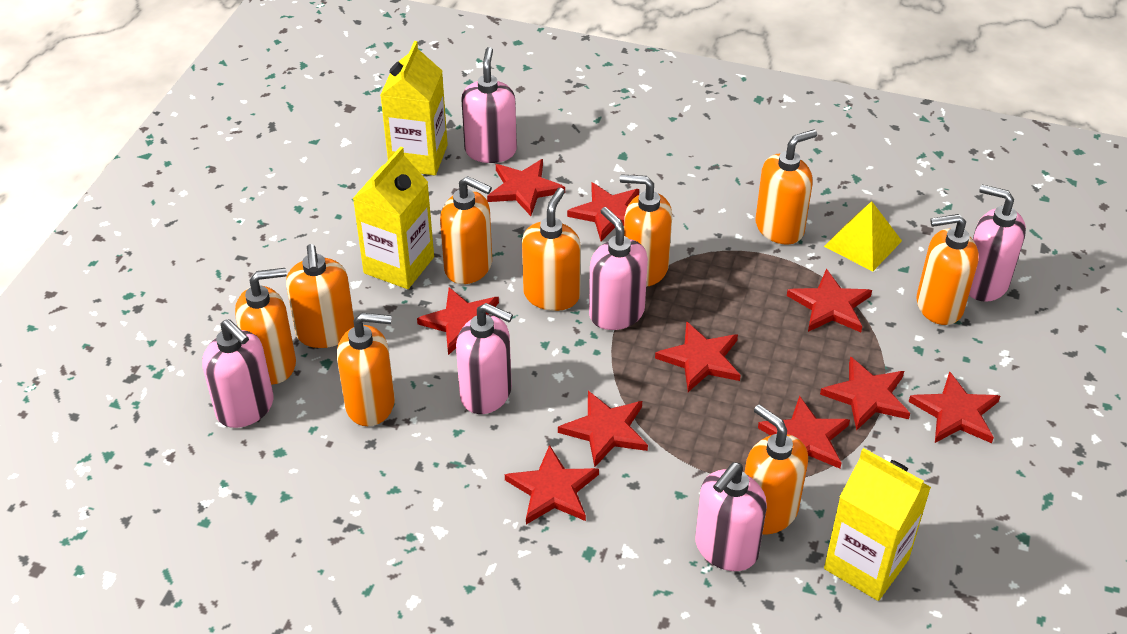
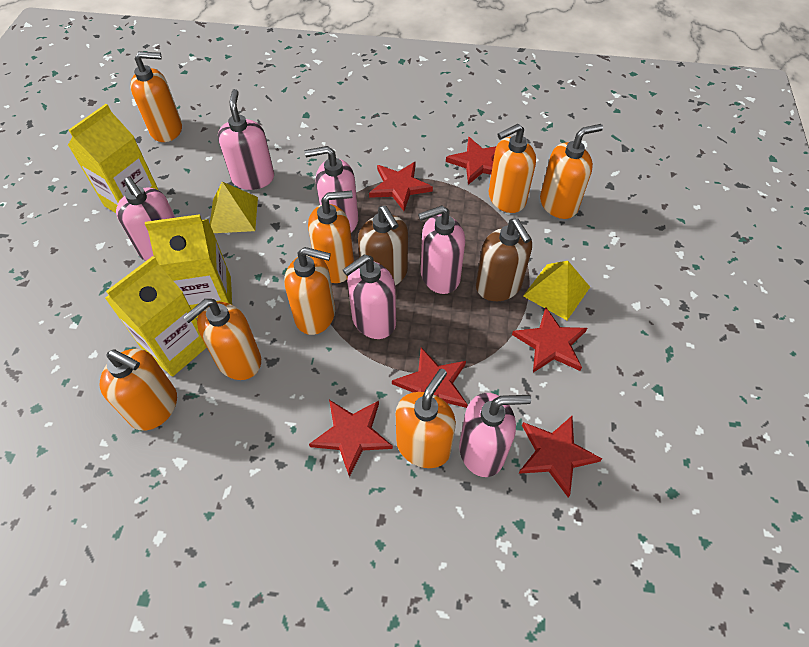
brown soap dispenser: none = 0 -> [358,205,408,285] [476,218,532,301] = 2
orange soap dispenser: [235,268,296,385] [286,244,354,348] [337,313,395,426] [440,176,492,284] [522,188,581,311] [620,174,672,286] [745,404,808,534] [756,129,817,245] [916,214,979,325] = 9 -> [100,349,177,430] [130,51,182,142] [183,299,261,380] [285,247,335,335] [308,190,354,283] [396,368,456,468] [489,124,536,213] [540,124,603,219] = 8
red star: [417,287,499,355] [487,159,565,216] [505,445,599,524] [558,391,648,467] [567,182,639,241] [655,321,741,392] [758,396,850,469] [787,269,872,332] [820,356,910,431] [909,371,1000,443] = 10 -> [309,400,393,477] [369,161,433,211] [392,348,468,408] [446,137,497,185] [512,308,587,373] [518,416,602,497] = 6
yellow pyramid: [824,201,902,271] = 1 -> [210,182,258,233] [523,261,590,320] = 2

